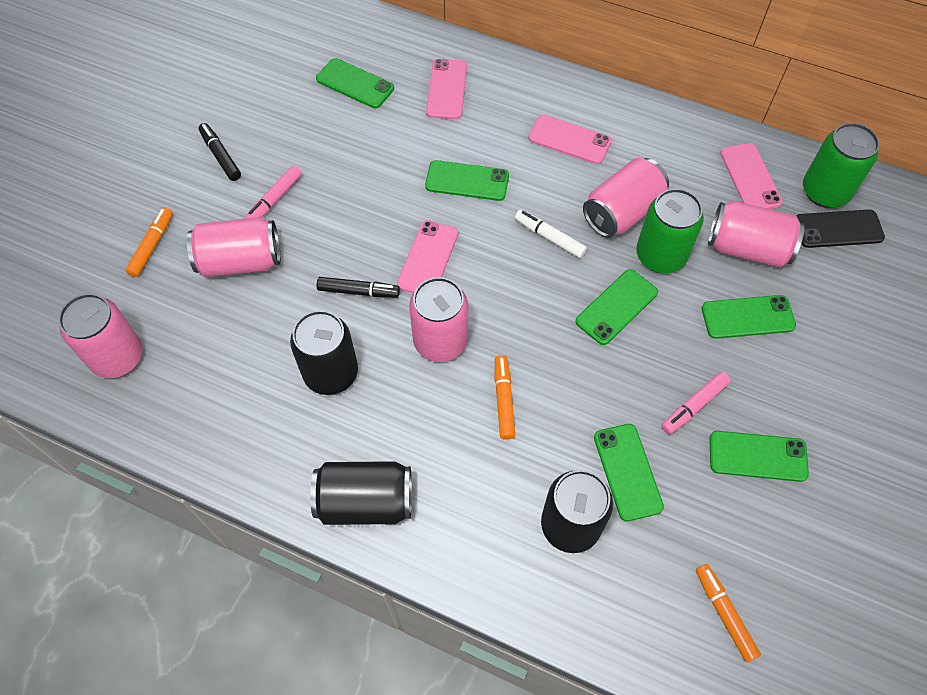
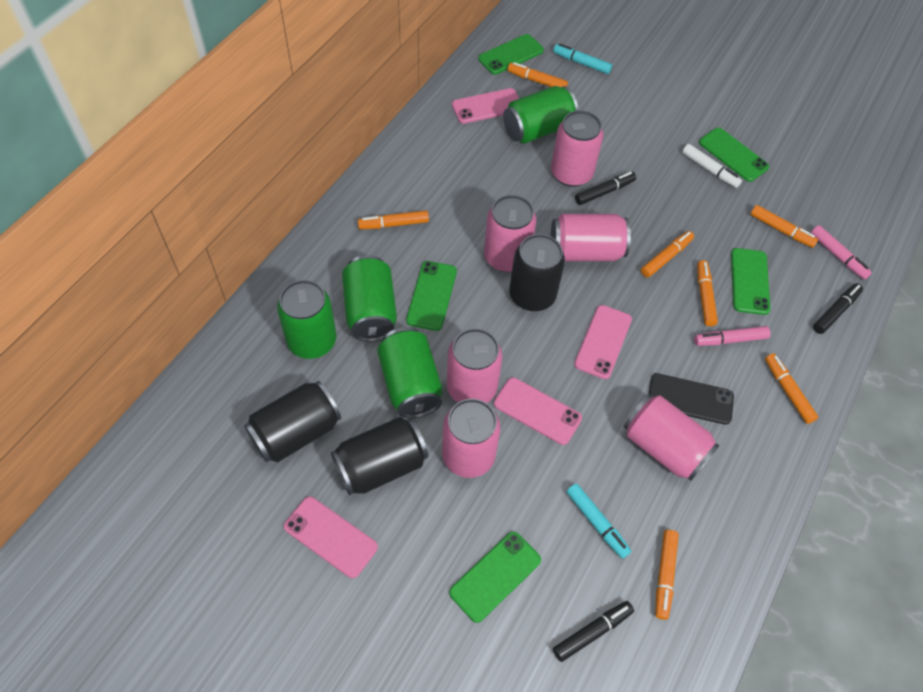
black marker: [199,123,241,181] [317,277,400,298] = 2 -> [553,601,634,662] [575,172,636,205] [813,283,863,334] = 3
green can: [636,189,704,273] [803,123,880,208] = 2 -> [277,280,336,359] [342,255,397,342] [377,327,443,418] [503,86,578,144] = 4
green phone: [316,58,394,108] [425,160,509,201] [575,269,658,345] [594,424,664,521] [702,295,796,339] [709,431,809,482] = 6 -> [406,261,457,331] [449,532,541,623] [478,34,544,75] [699,128,769,182] [731,248,770,315] = 5
orange marker: [125,207,173,277] [495,355,515,440] [696,564,761,663] = 3 -> [358,210,429,229] [508,62,568,87] [641,231,694,278] [655,530,679,620] [697,260,718,326] [750,205,818,248] [765,353,819,424] = 7
pink can: [58,293,143,378] [187,217,280,277] [409,277,468,362] [583,158,669,238] [708,201,805,268] = 5 -> [442,399,500,478] [447,328,502,403] [484,195,537,272] [551,110,603,187] [551,214,631,261] [623,394,719,481] = 6
turquoise marker: none = 0 -> [553,44,612,74] [566,483,631,559] = 2

